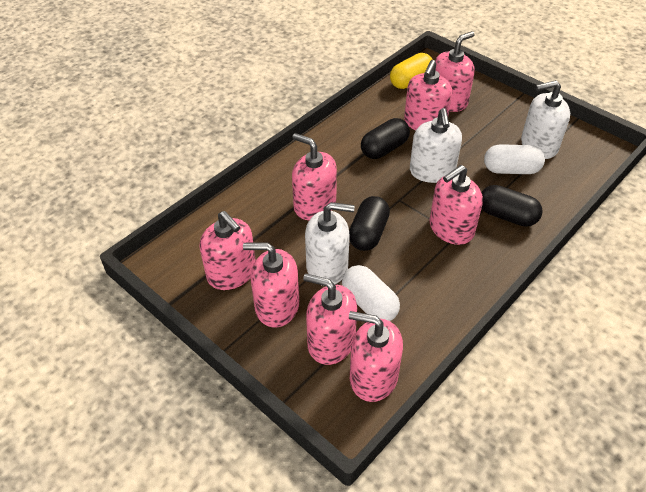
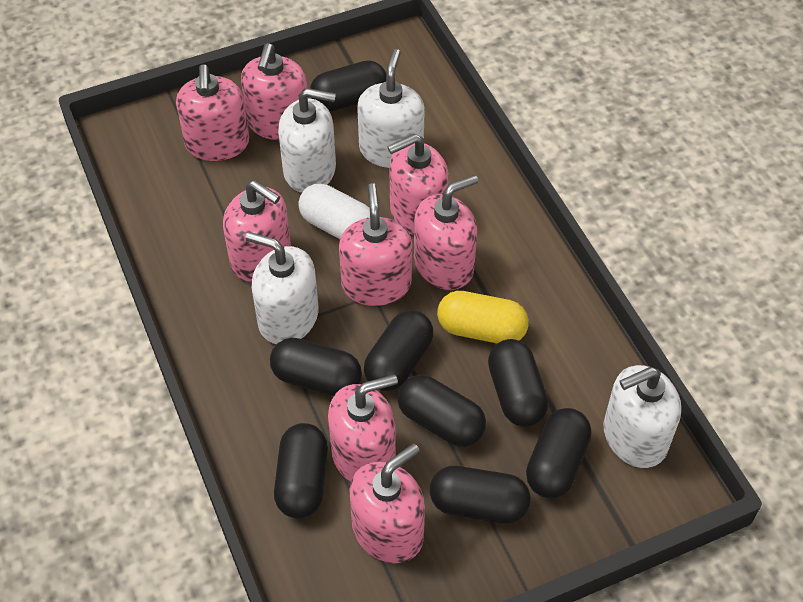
black capsule: [349,196,390,251] [361,118,410,159] [481,185,543,227] = 3 -> [270,338,362,396] [274,423,328,518] [310,60,386,111] [364,310,433,391] [397,375,486,447] [430,466,530,523] [488,339,549,427] [526,408,591,498] = 8
white capsule: [342,265,400,321] [484,144,545,174] = 2 -> [298,184,370,239] = 1
white soap dispenser: [305,202,355,286] [410,108,462,183] [521,80,570,159] = 3 -> [245,232,318,344] [278,88,336,193] [357,49,425,168] [604,365,681,468] = 4

